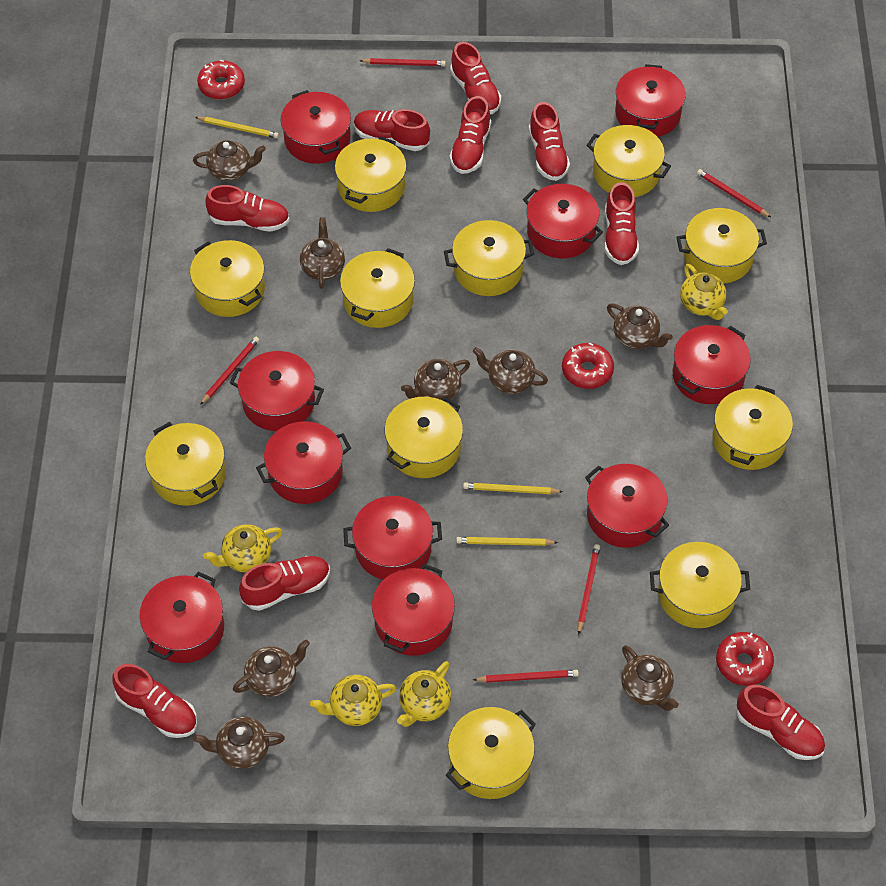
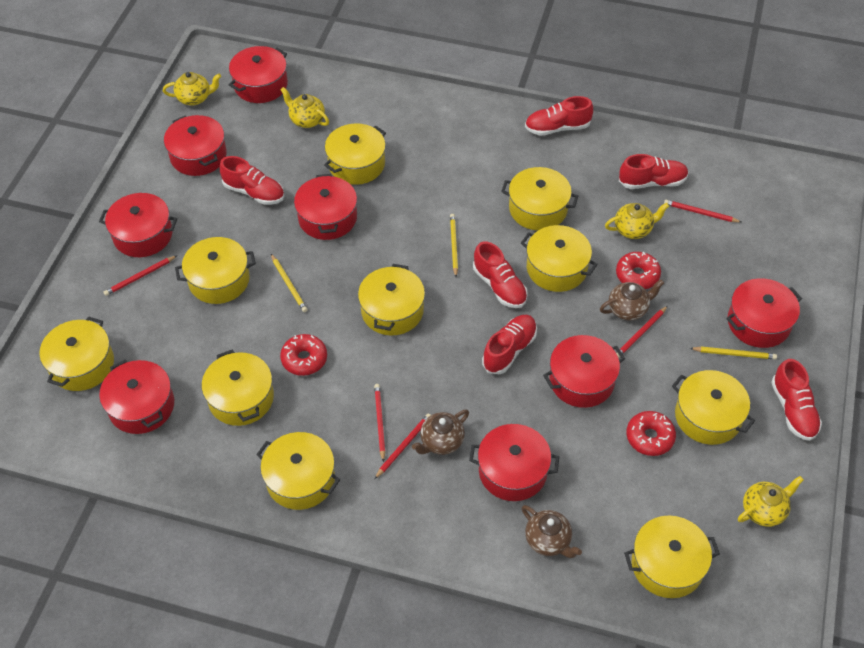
brown teapot: [193,140,266,181] [193,716,285,769] [233,640,310,697] [300,217,345,289] [401,359,470,402] [473,347,548,394] [607,303,673,349] [621,645,679,711] = 8 -> [412,410,469,455] [522,505,582,558] [600,279,664,320] = 3
red pot: [139,571,224,663] [230,351,324,431] [256,421,351,504] [281,90,351,164] [343,496,442,580] [372,564,455,656] [523,184,603,258] [585,464,669,548] [615,64,686,137] [673,325,751,404] = 10 -> [99,193,177,257] [99,360,174,434] [164,115,227,176] [229,46,288,103] [294,174,357,240] [469,424,559,501] [543,335,625,408] [726,278,802,348] = 8
red shoe: [113,664,197,738] [205,185,290,232] [239,556,330,611] [354,109,430,151] [450,42,501,114] [450,96,491,174] [528,102,570,181] [605,182,639,265] [737,685,825,760] = 9 -> [219,156,284,205] [473,241,528,308] [482,315,537,374] [525,96,593,136] [619,154,689,189] [771,359,822,441] = 6
yellow pot: [145,422,226,506] [190,240,265,317] [335,136,407,212] [340,248,415,328] [385,397,463,478] [444,220,534,296] [446,707,536,799] [586,125,671,197] [650,542,750,628] [676,208,767,283] [712,385,793,470] = 11 -> [39,316,114,391] [175,237,256,304] [202,350,274,426] [256,432,340,510] [324,123,386,185] [358,264,425,336] [501,167,578,231] [521,225,598,292] [624,516,720,598] [672,370,755,445] = 10

